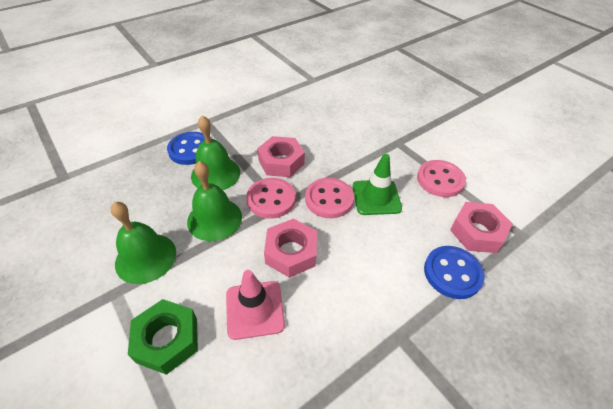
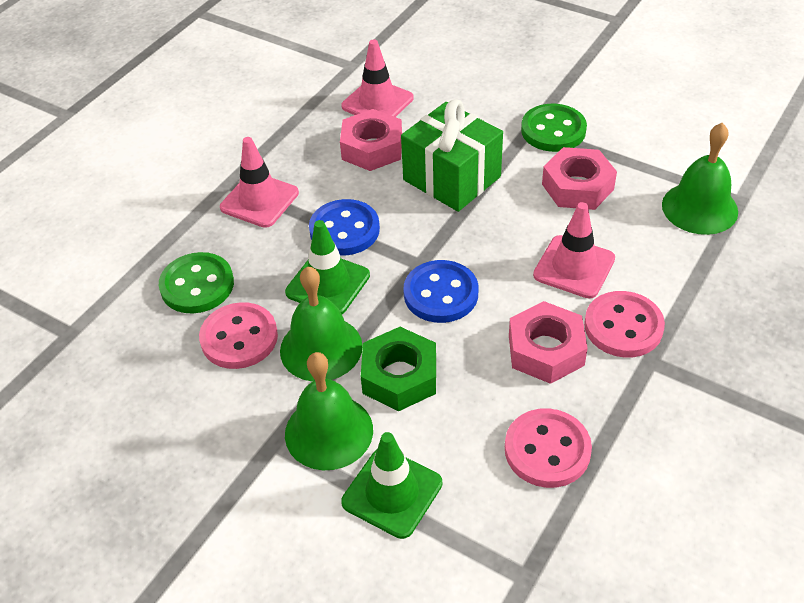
green button: none = 0 -> [159,252,234,313] [521,104,587,152] = 2
green gift: none = 0 -> [401,100,503,212] = 1
green traffic cone: [353,154,402,215] = 1 -> [285,220,370,314] [341,432,442,539] = 2
pink traffic cone: [226,270,285,340] = 1 -> [220,137,299,228] [341,39,414,117] [533,202,615,298] = 3

